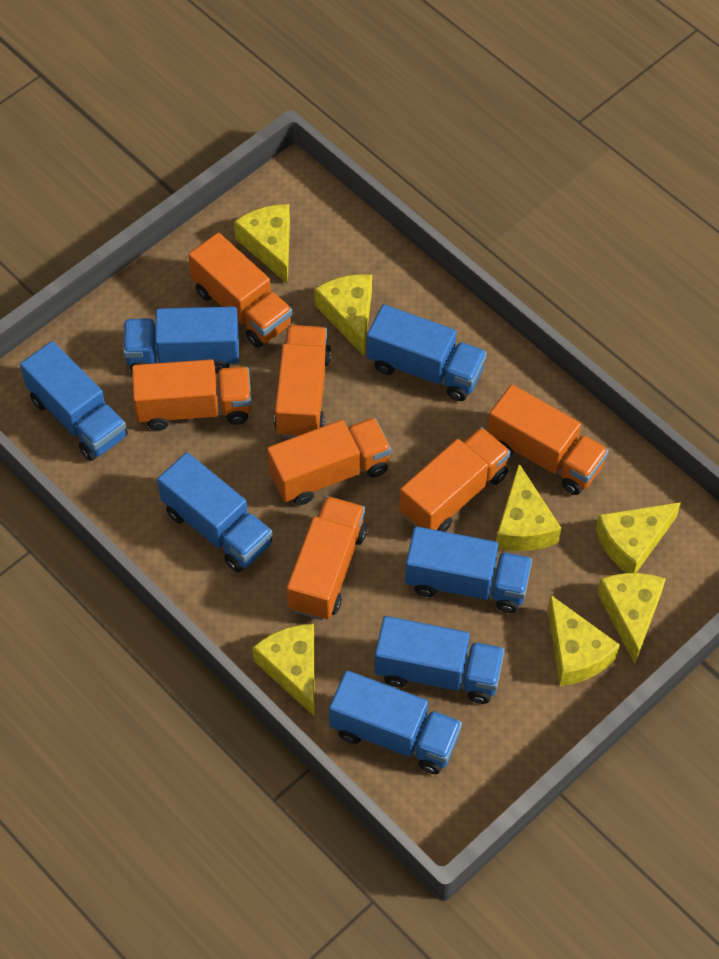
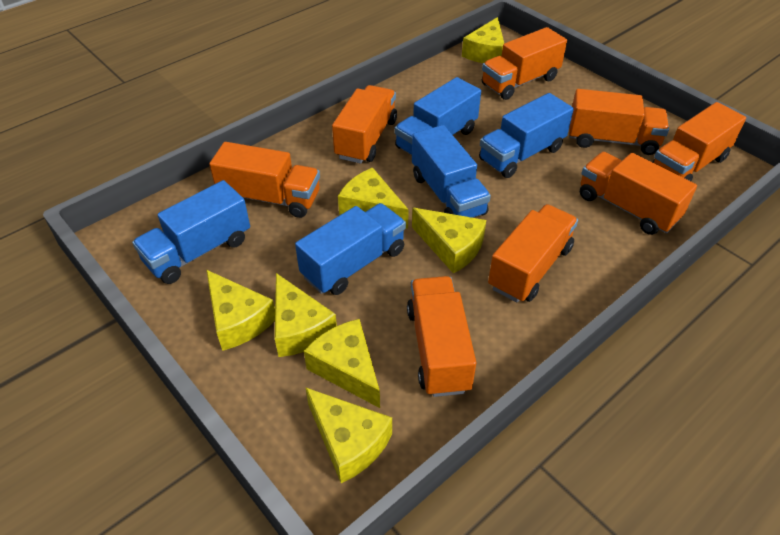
blue truck: [20,341,128,461] [123,306,239,373] [157,452,273,572] [329,670,462,774] [367,304,487,401] [375,616,505,704] [405,526,532,613] = 7 -> [132,180,250,284] [295,203,406,295] [395,77,481,155] [412,125,491,218] [479,93,574,178] = 5
orange truck: [132,359,252,430] [188,233,292,348] [267,418,391,505] [274,325,331,438] [287,496,367,620] [399,427,511,532] [487,385,609,495] = 7 -> [209,142,320,218] [332,85,397,164] [407,276,477,397] [482,27,567,100] [488,204,578,303] [569,89,669,155] [580,152,697,235] [652,102,746,181] = 8

